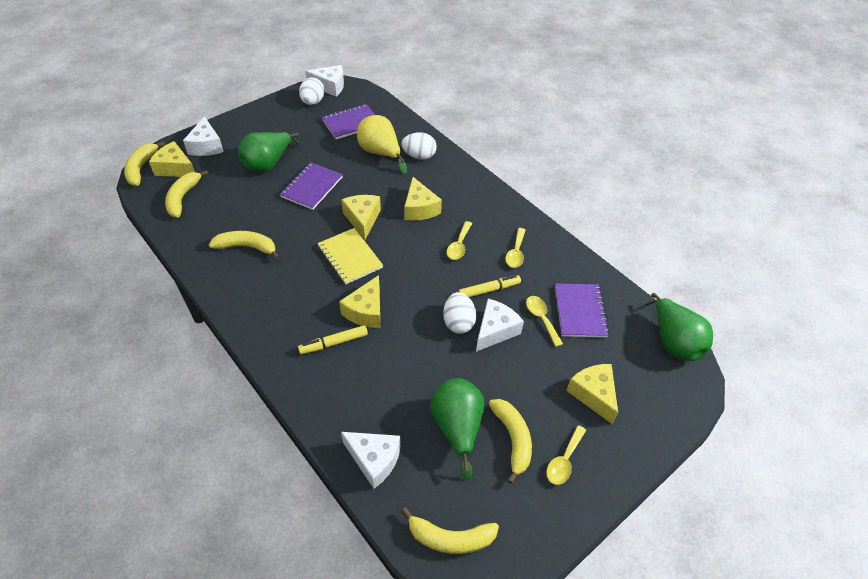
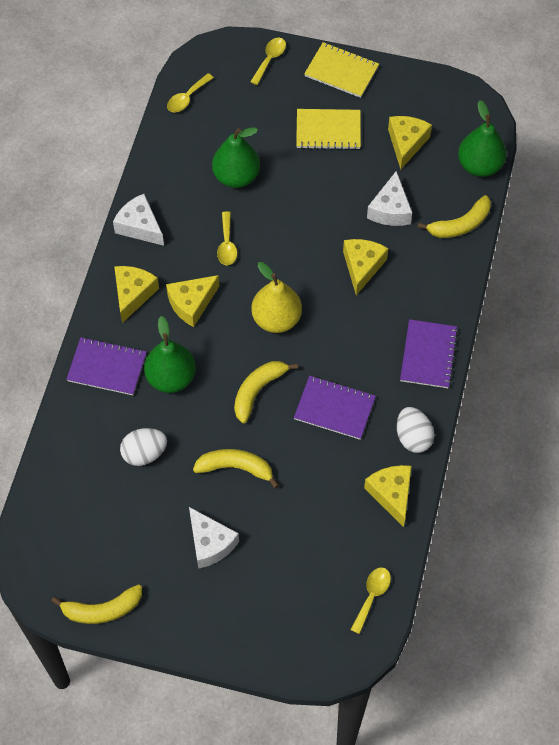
white cheese: [183,116,224,156] [305,65,344,97] [341,432,401,488] [476,299,524,352] = 4 -> [113,194,164,246] [189,507,239,569] [367,171,412,226] = 3
white egg: [299,78,325,105] [401,132,437,160] [443,292,476,334] = 3 -> [120,428,167,466] [397,407,435,453] = 2
yellow banana: [124,141,165,186] [165,170,208,218] [209,231,280,260] [401,507,499,554] [489,399,532,484] = 5 -> [51,584,142,624] [193,449,279,488] [234,361,298,423] [418,195,491,238] = 4
yellow marker: [298,325,368,354] [458,275,521,297] = 2 -> none = 0
yellow notebook: [317,228,383,285] = 1 -> [296,109,361,150] [304,42,379,98] = 2

